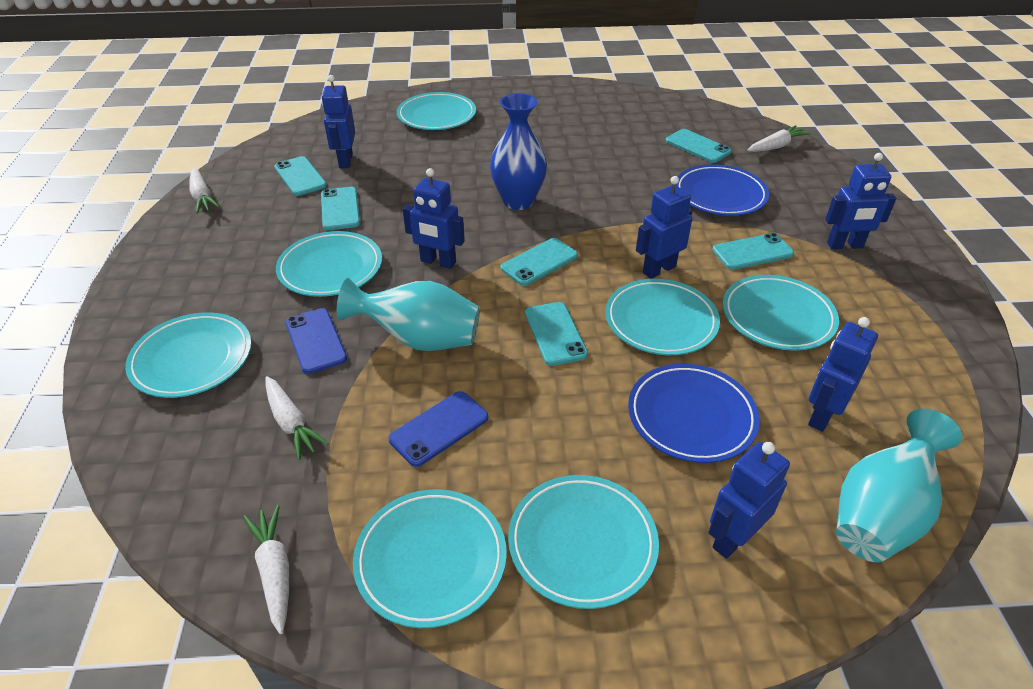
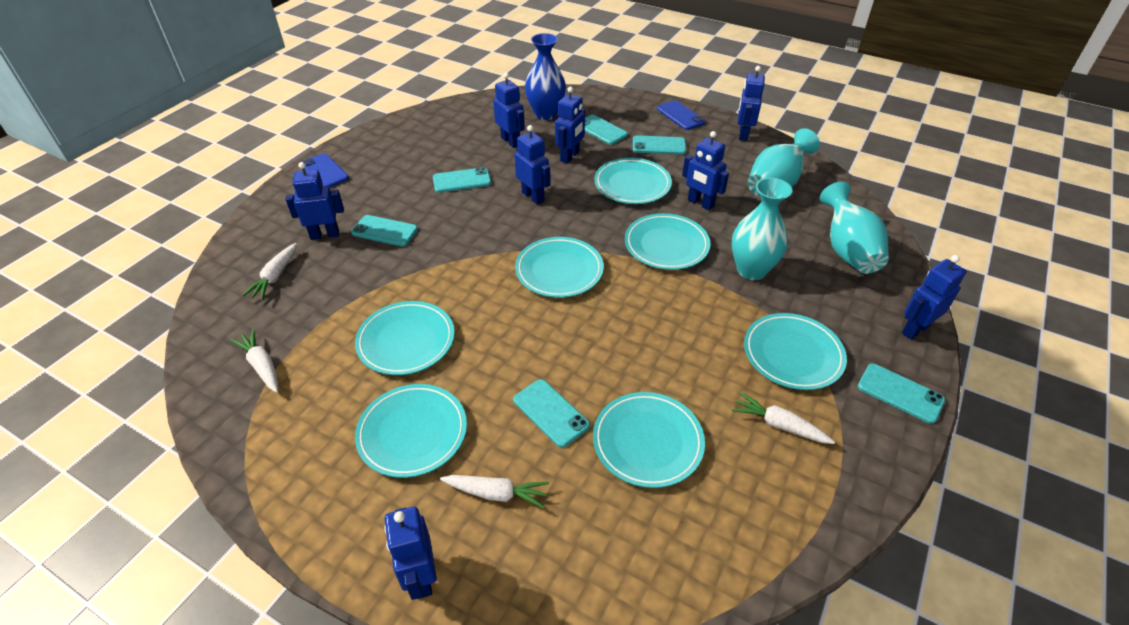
blue plate: [628,364,760,463] [675,164,769,216] = 2 -> none = 0
blue robot: [322,75,355,168] [403,168,465,269] [636,176,692,279] [708,442,790,559] [808,317,878,432] [825,153,897,249] = 6 -> [285,162,344,240] [384,507,437,600] [493,73,525,148] [515,125,551,205] [555,87,585,164] [682,131,729,210] [738,66,765,141] [902,255,966,340] = 8
turquoise vase: [337,278,480,351] [836,409,962,562] = 2 -> [732,178,793,280] [748,128,820,197] [820,182,889,274] = 3

